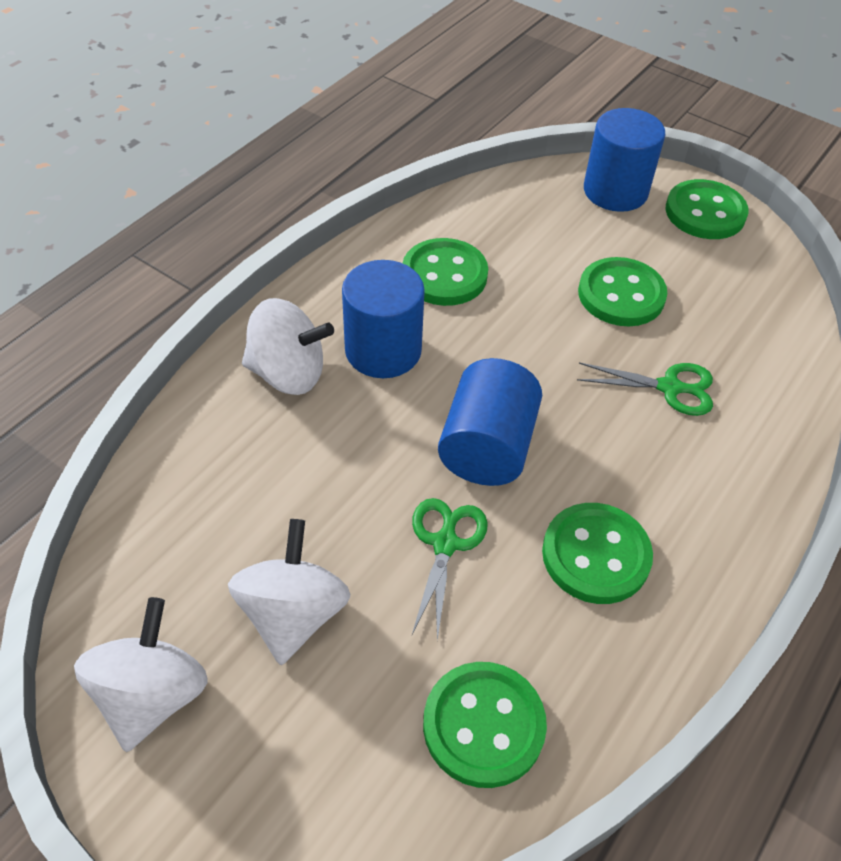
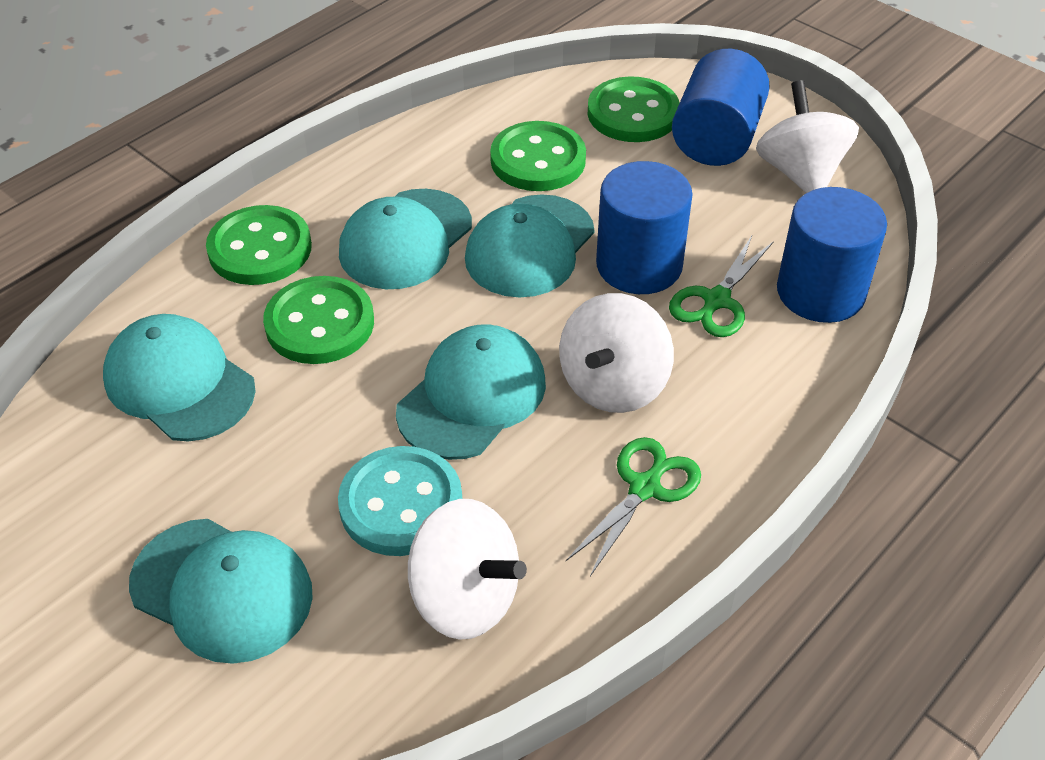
green button: [403,238,488,306] [423,662,547,788] [542,503,653,604] [578,257,667,326] [666,179,749,239] = 5 -> [206,205,312,285] [263,276,374,364] [490,121,586,191] [588,76,680,142] = 4
turquoise button: none = 0 -> [338,446,462,556] = 1
turquoise cap: none = 0 -> [103,314,256,441] [129,519,313,664] [339,189,472,289] [396,324,546,460] [465,194,594,297] = 5

